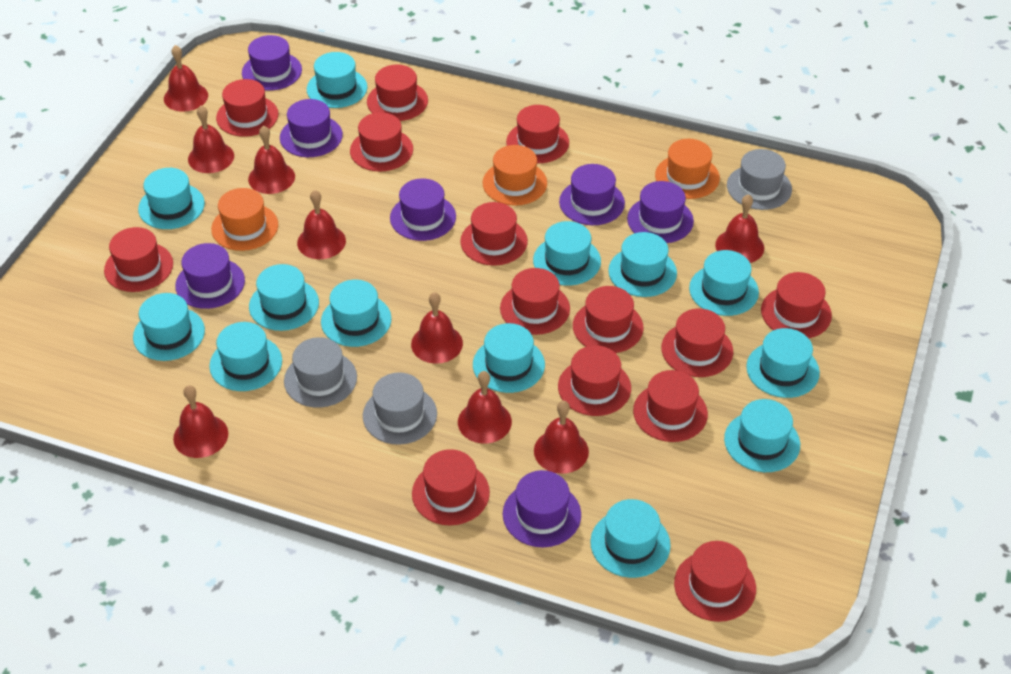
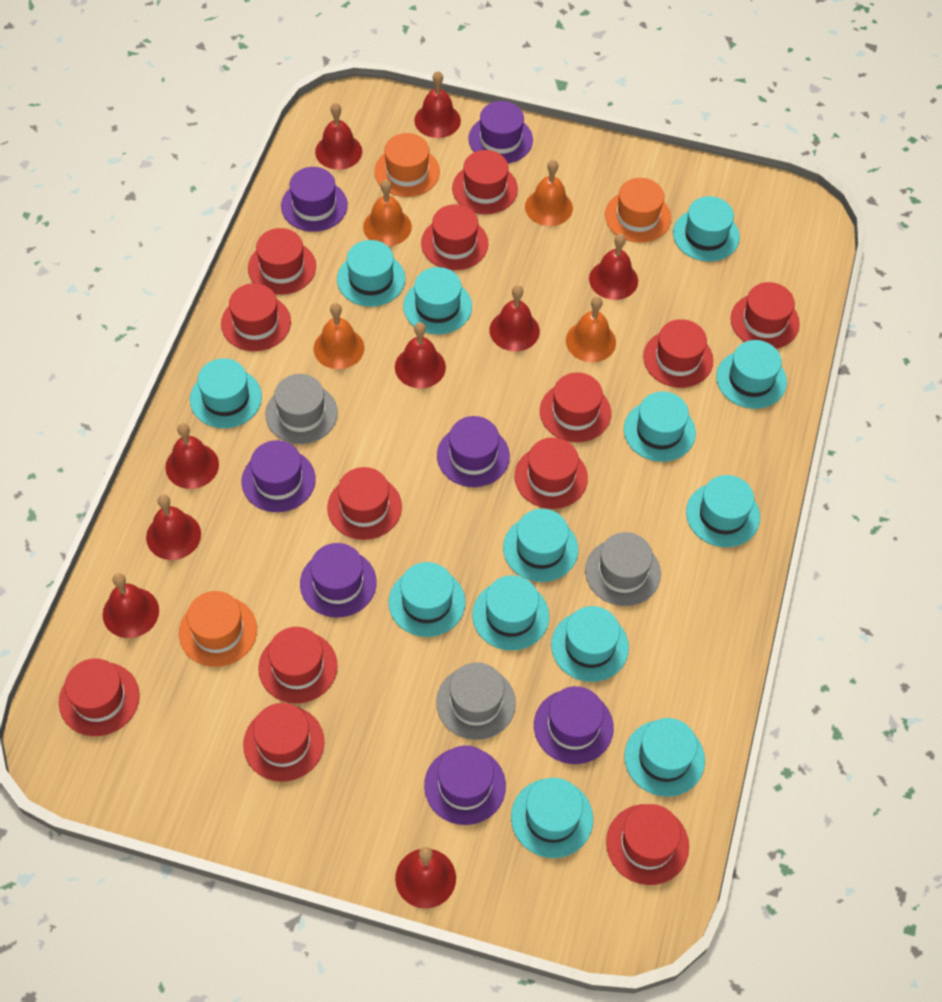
orange bell: none = 0 -> [314,303,364,369] [363,179,412,246] [525,160,573,226] [566,296,616,362] = 4
red hat: [104,227,173,292] [216,79,279,137] [350,112,413,172] [367,64,428,121] [412,449,490,525] [460,202,528,266] [500,268,570,335] [506,105,569,163] [558,345,631,416] [573,286,643,353] [633,370,708,442] [661,308,733,377] [674,541,756,622] [761,272,832,338] = 14 -> [59,658,140,736] [221,283,291,351] [243,703,324,782] [248,228,316,295] [258,627,338,703] [327,467,402,540] [421,204,488,270] [452,150,518,214] [515,437,588,509] [540,372,611,442] [606,804,689,885] [643,319,713,388] [730,282,800,349] = 13

